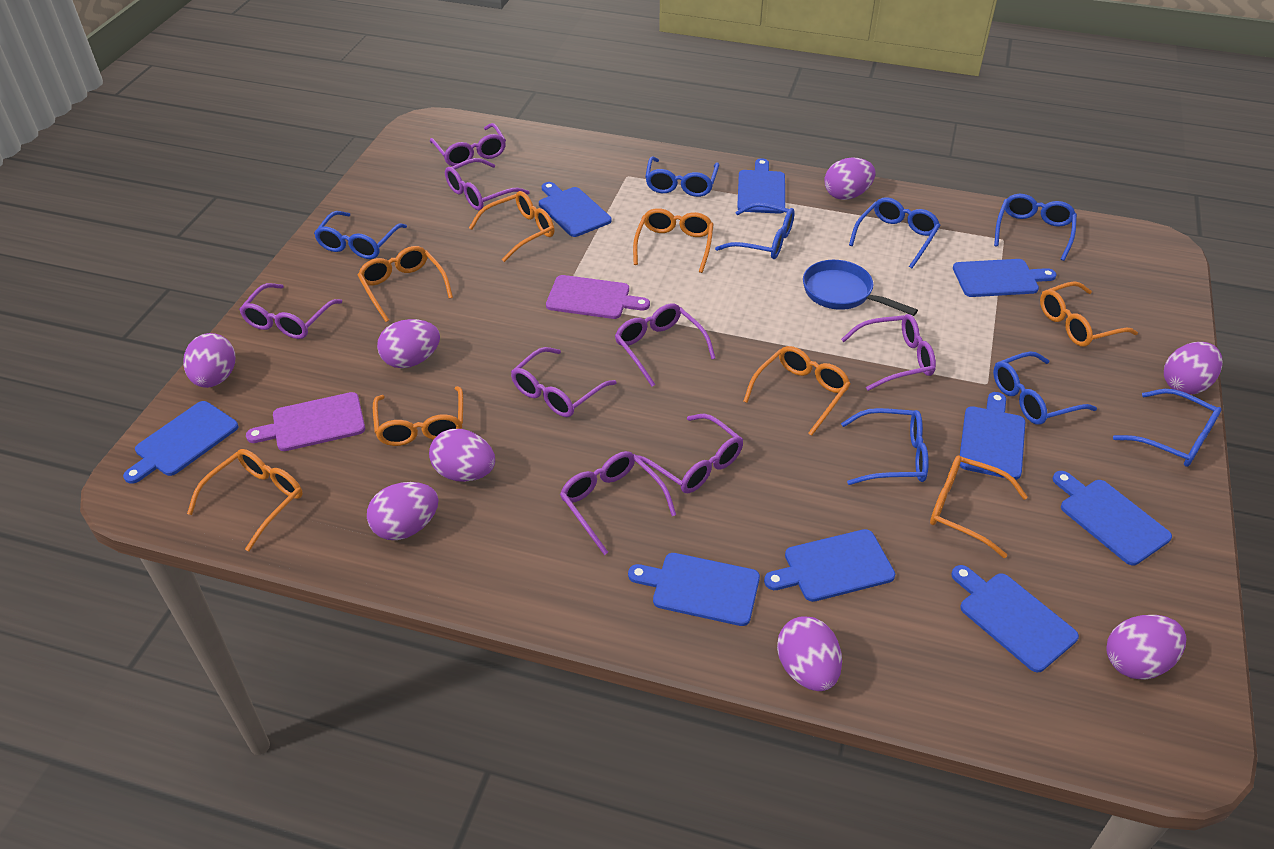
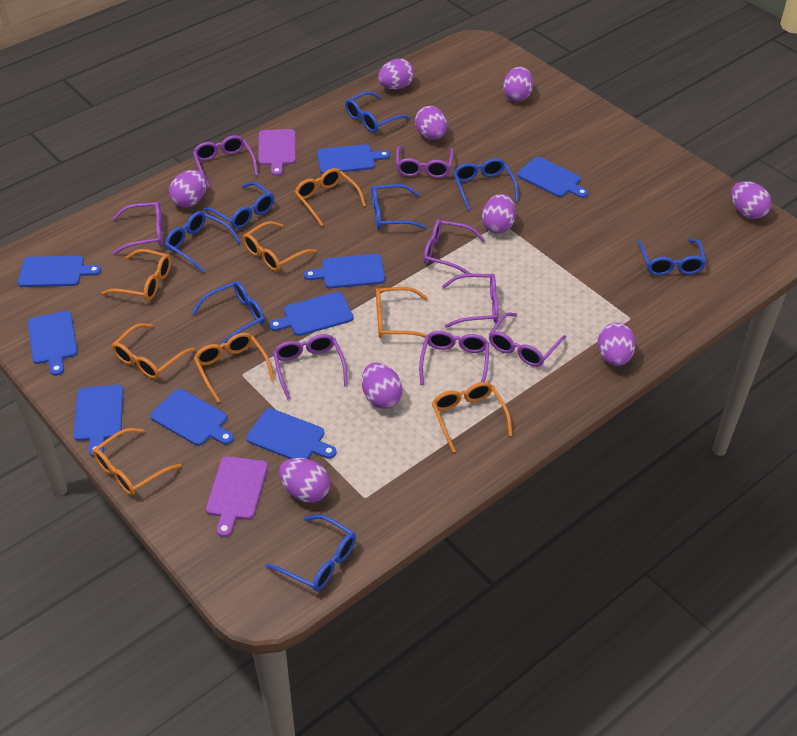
blue pan: [803,260,918,316] = 1 -> none = 0
purple egg: [183,333,235,388] [367,482,439,540] [377,319,440,368] [429,429,495,482] [777,616,842,691] [824,158,875,200] [1106,615,1186,680] [1164,342,1222,395] = 8 -> [169,170,207,207] [279,458,330,503] [362,362,402,409] [378,59,414,89] [415,106,447,140] [482,194,516,234] [503,67,533,102] [598,323,636,366] [731,181,772,219] = 9

